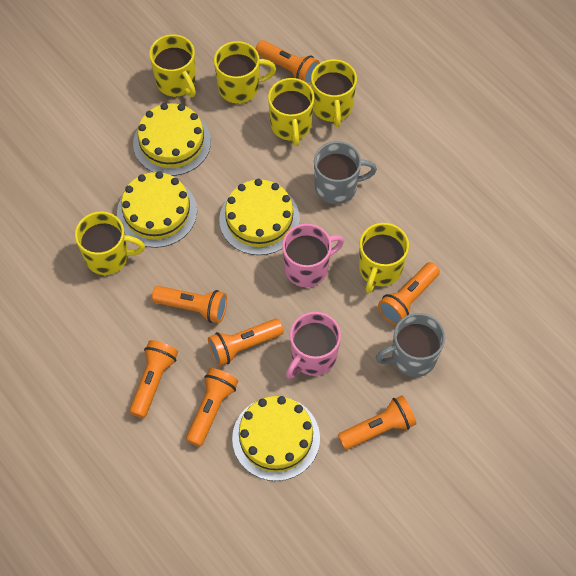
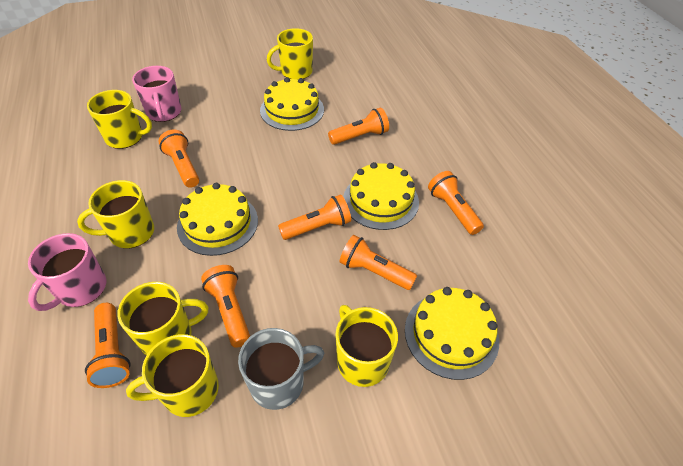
grey mug: [314,141,377,204] [376,313,445,377] = 2 -> [238,328,324,410] = 1

